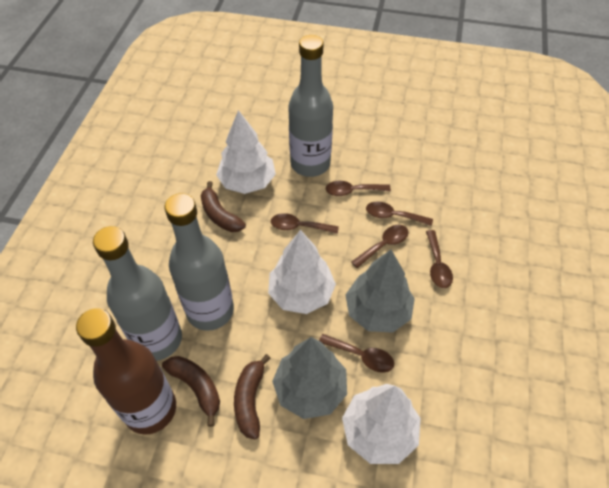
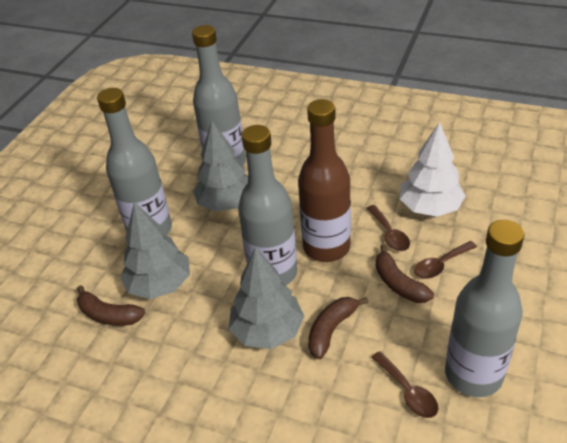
brown spoon: [271,213,339,234] [319,334,394,373] [326,181,391,196] [351,225,408,268] [366,201,433,226] [426,230,453,288] = 6 -> [367,205,410,251] [372,351,438,418] [414,241,477,279] = 3
grey bottle: [93,226,182,361] [164,193,234,331] [288,35,333,177] = 3 -> [97,88,172,235] [192,25,246,165] [238,125,297,286] [445,220,525,397] = 4
grey tree: [272,337,347,419] [345,250,415,333] = 2 -> [120,202,190,299] [193,121,248,212] [229,247,304,349] = 3
white tree: [216,110,276,194] [268,230,336,314] [342,384,421,464] = 3 -> [400,122,466,217] = 1

